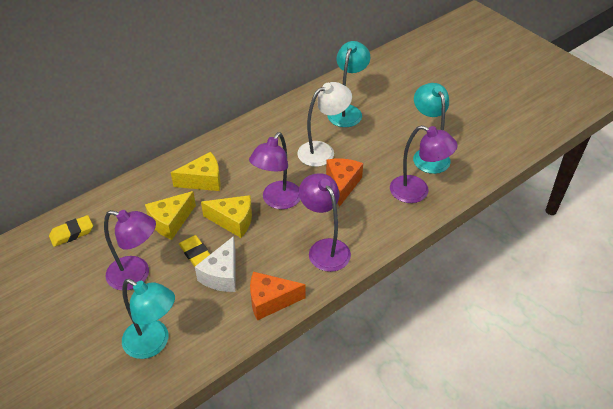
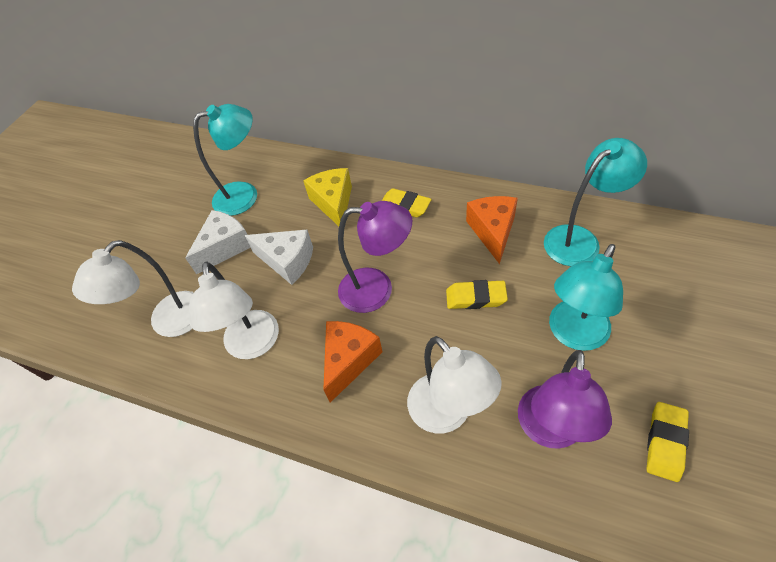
purple lamp: [104,210,156,290] [249,132,300,209] [299,173,351,272] [390,125,458,203] = 4 -> [338,201,412,313] [518,350,612,449] = 2
white cheese: [195,236,236,292] = 1 -> [185,210,250,274] [244,230,313,285] = 2
white lamp: [297,82,352,167] = 1 -> [72,240,194,337] [189,262,279,359] [407,336,502,433] = 3
yellow cheese: [145,191,196,240] [171,152,221,191] [201,195,252,238] = 3 -> [303,168,352,226] = 1
yellow eraser: [49,215,93,247] [179,235,210,267] = 2 -> [382,189,431,217] [446,280,508,309] [646,402,689,482] = 3

